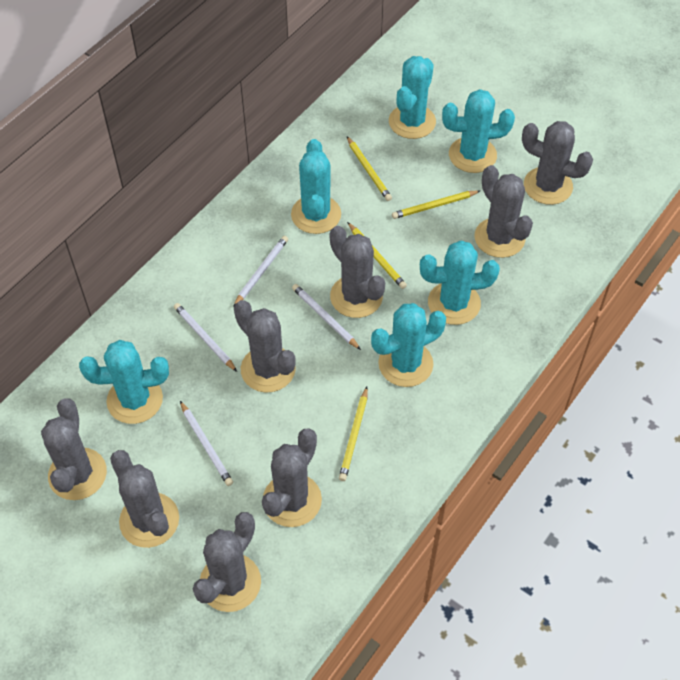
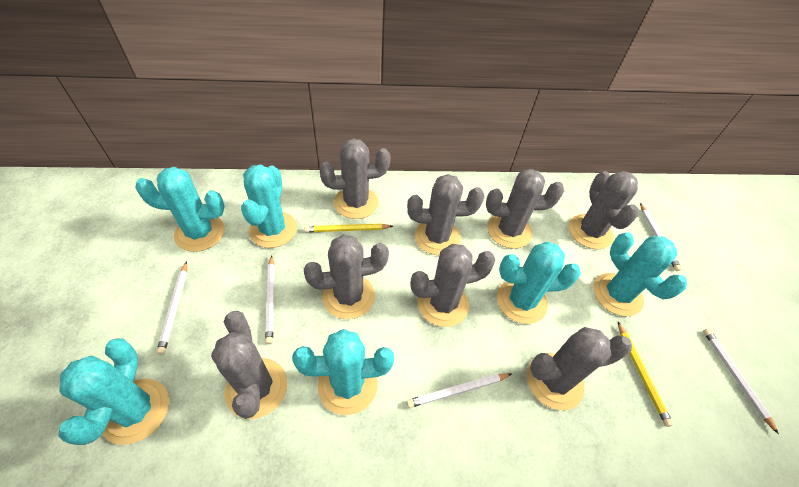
white pencil: [174,303,237,372] [180,401,233,486] [233,236,288,307] [292,284,361,350] = 4 -> [156,261,187,355] [265,255,275,344] [407,373,511,408] [640,203,682,271] [703,329,779,434] = 5
yellow pencil: [339,387,368,481] [347,137,392,201] [347,222,407,289] [392,190,480,219] = 4 -> [304,223,393,232] [618,322,673,427] = 2

